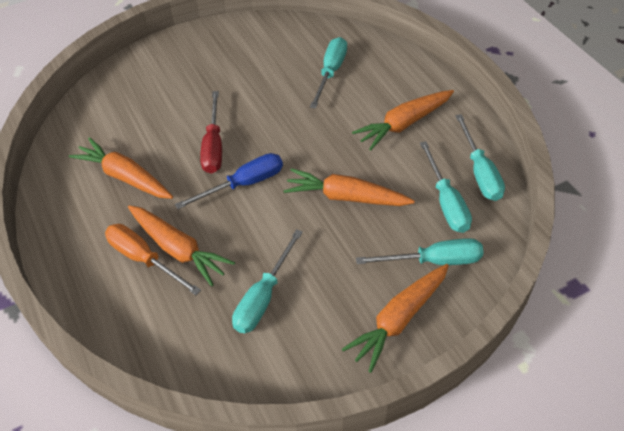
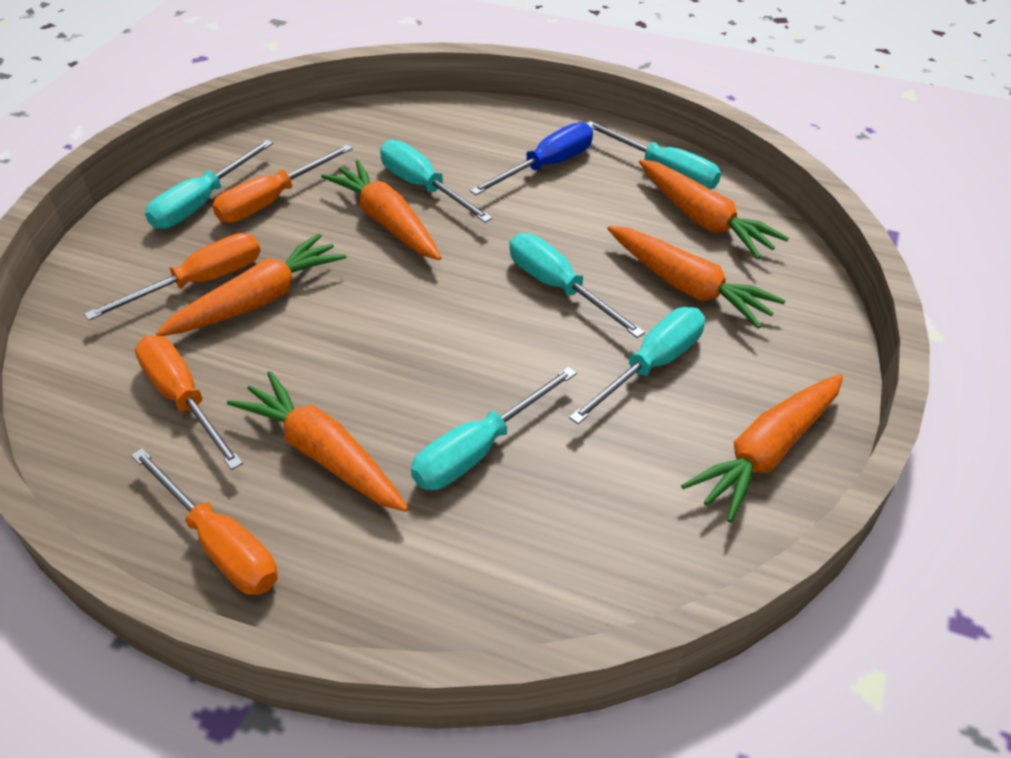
orange carrot: [69,137,173,199] [128,205,235,286] [283,168,415,206] [342,264,449,373] [352,90,454,150] = 5 -> [156,233,347,336] [227,371,408,512] [321,160,441,260] [607,226,786,329] [639,160,789,259] [681,374,843,523] = 6
orange screwdriver: [105,224,201,295] = 1 -> [84,233,261,321] [131,448,278,595] [135,336,243,470] [212,144,353,223] = 4
red screwdriver: [200,91,222,174] = 1 -> none = 0
turquoise screwdriver: [232,229,303,333] [310,37,347,109] [356,238,483,265] [420,141,472,233] [455,114,505,201] = 5 -> [145,140,273,229] [380,140,493,223] [411,367,577,490] [510,233,645,338] [569,307,705,424] [587,121,721,189] = 6

